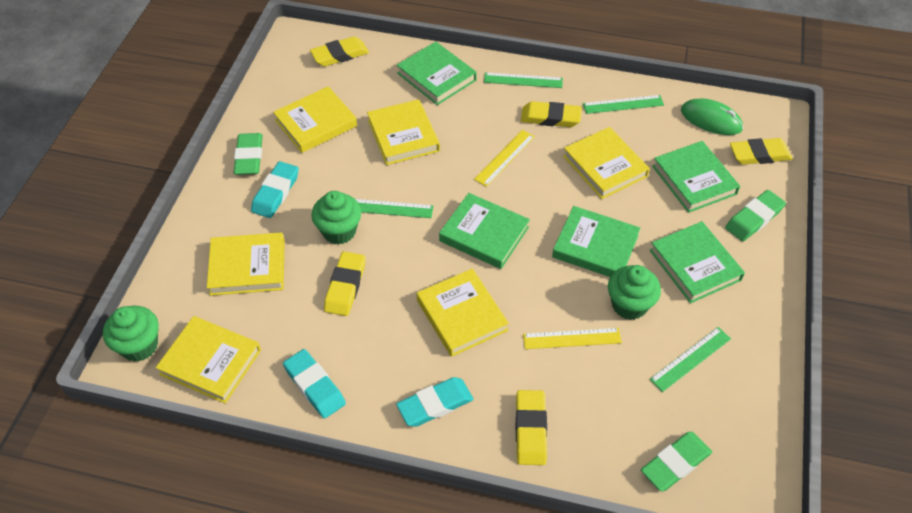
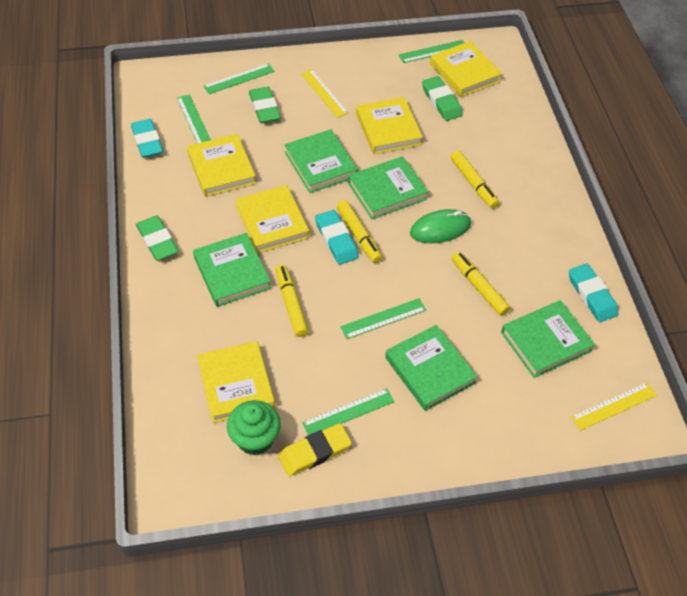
green cupcake: [103,306,159,362] [311,191,361,245] [608,265,661,320] = 3 -> [227,400,281,455] = 1
green ruler: [355,199,433,218] [484,72,563,88] [583,95,664,114] [650,327,731,392] = 4 -> [177,94,211,143] [204,63,274,94] [302,388,394,435] [340,298,426,339] [399,40,464,63] = 5
yellow book: [156,316,261,404] [207,233,285,296] [273,86,357,153] [367,99,440,165] [417,268,509,357] [563,127,650,199] = 6 -> [187,134,256,197] [197,341,275,423] [236,185,309,253] [356,97,423,154] [430,41,502,97] = 5
yellow eraser: [310,36,369,67] [324,252,366,316] [516,390,547,465] [521,101,582,127] [730,138,792,165] = 5 -> [278,423,352,476] = 1
yellow marker: none = 0 -> [276,265,309,337] [337,200,382,263] [451,150,499,208] [452,252,510,316] = 4

